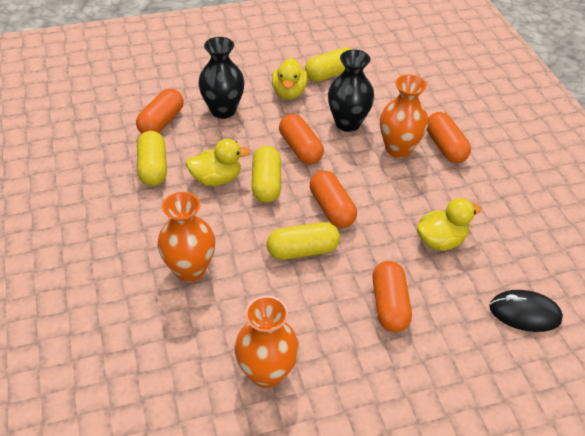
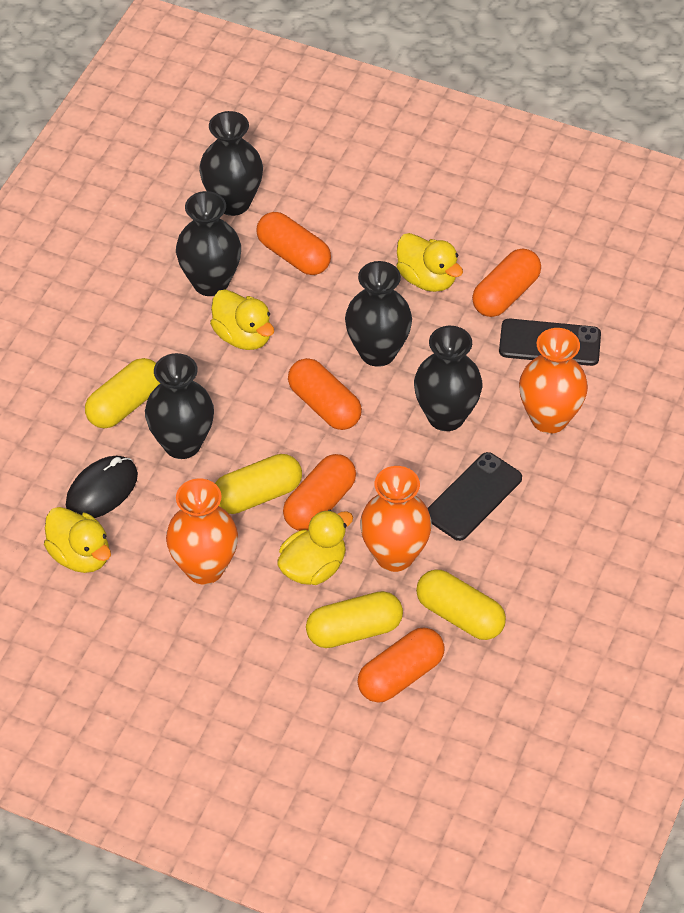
black phone: none = 0 -> [428,452,522,541] [499,319,601,366] = 2
black vase: [198,37,245,119] [328,50,375,132] = 2 -> [145,353,214,459] [176,191,241,296] [199,111,263,216] [345,261,412,367] [414,326,482,431] = 5
yellow duck: [186,139,250,186] [272,58,308,100] [417,198,481,251] = 3 -> [44,507,111,573] [210,289,274,350] [277,510,353,585] [397,233,463,292] = 4

